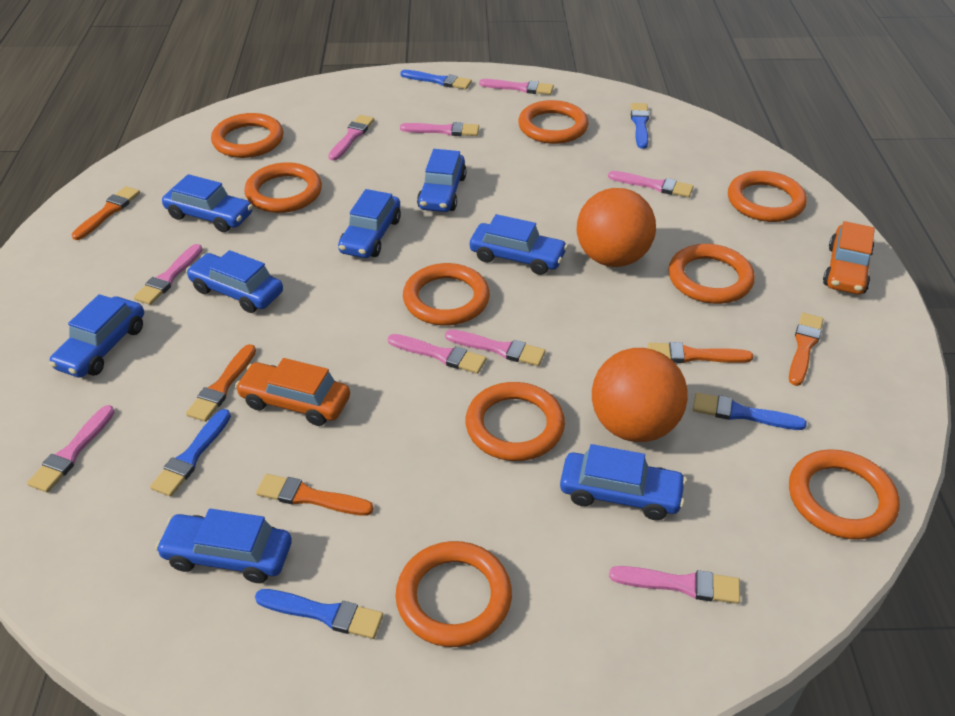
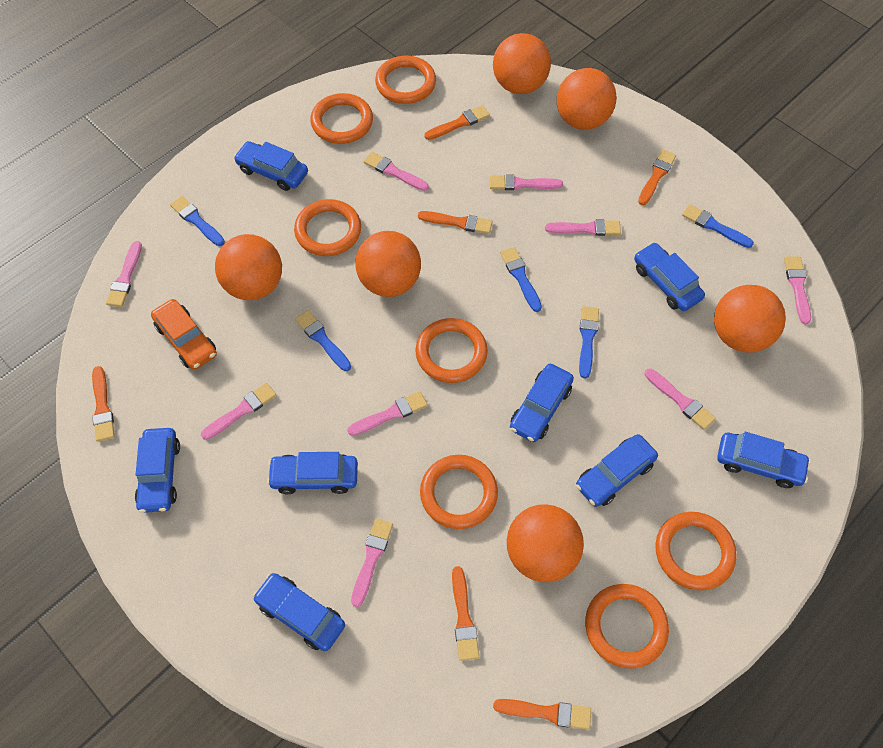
orange ball: [577,188,656,267] [592,348,688,442] = 2 -> [215,234,282,300] [355,231,421,297] [493,33,551,94] [507,504,584,582] [557,68,617,130] [714,285,786,353] = 6
orange brush: [71,186,140,240] [186,344,256,422] [256,474,374,516] [648,342,753,363] [789,313,823,386] = 5 -> [92,366,115,442] [418,211,493,234] [424,105,490,140] [452,566,479,661] [493,699,591,730] [638,150,676,205] = 6
orange car: [235,358,350,426] [823,221,875,295] = 2 -> [151,299,217,370] = 1
orange ring: [211,113,284,158] [244,162,322,213] [396,541,512,647] [403,263,490,326] [466,382,565,461] [518,100,588,144] [668,244,755,304] [728,171,807,222] [789,449,900,540] = 9 -> [294,199,361,256] [310,93,373,144] [375,55,436,104] [415,318,488,383] [420,455,498,529] [585,584,669,669] [655,512,737,590] = 7

